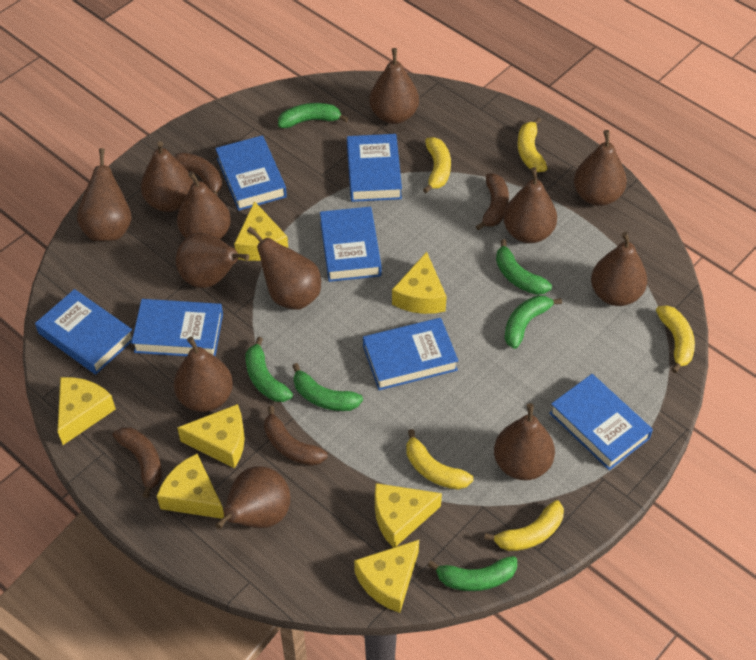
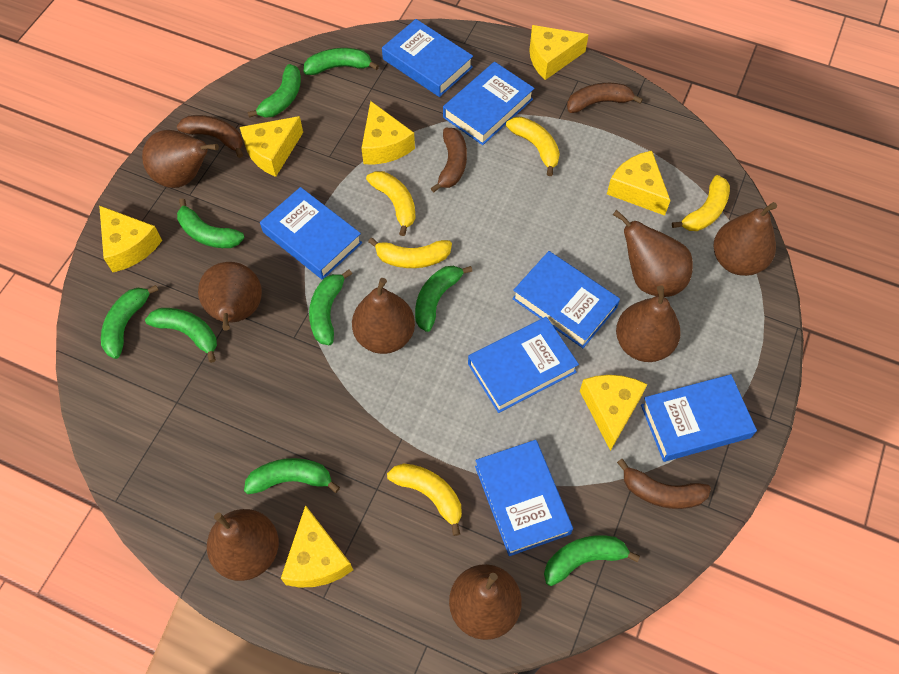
brown pear: [77,148,132,241] [141,141,193,212] [174,337,233,412] [176,233,249,288] [177,172,231,239] [215,466,290,529] [247,226,321,310] [369,48,419,124] [494,403,555,480] [503,167,557,243] [574,130,627,206] [591,232,647,306] = 12 -> [142,130,219,188] [198,262,262,331] [207,509,279,581] [352,278,415,354] [449,564,522,640] [613,210,693,297] [616,285,681,362] [714,202,777,276] = 8
green banana: [246,337,293,402] [278,103,348,128] [293,363,363,411] [428,556,517,591] [496,239,552,295] [504,295,562,349] = 6 -> [101,285,158,359] [145,308,217,363] [177,198,244,248] [244,458,340,494] [248,64,301,118] [303,48,379,75] [309,269,352,345] [415,266,472,332] [544,535,640,586] = 9

